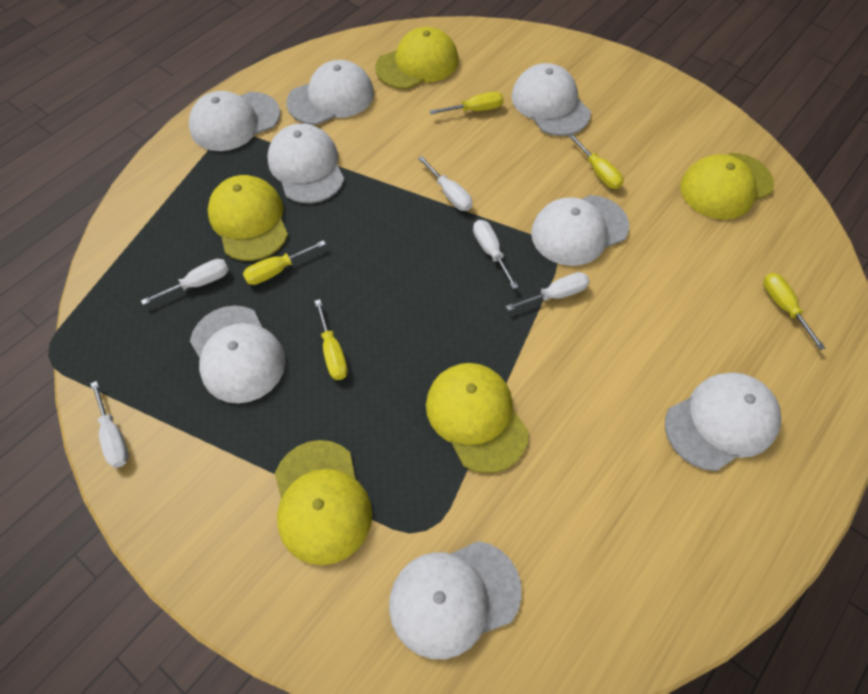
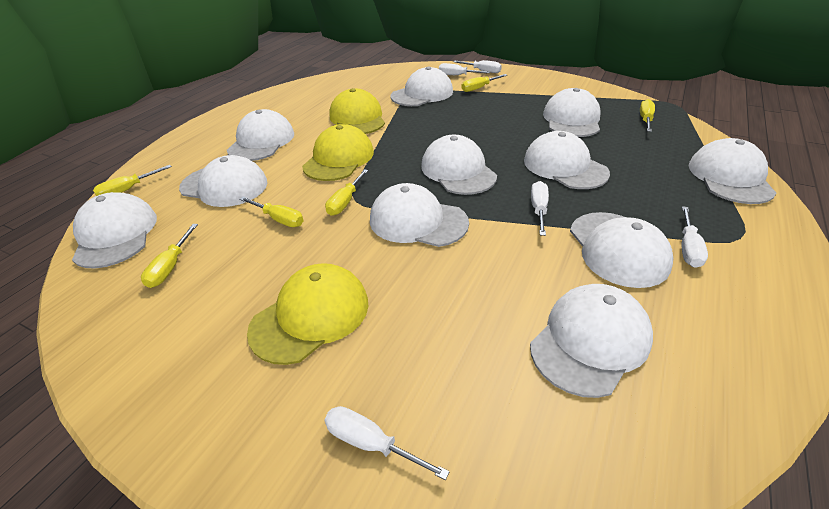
white cap: [189,91,280,151] [190,306,286,403] [267,123,344,203] [286,60,374,125] [389,541,522,659] [511,63,591,136] [531,195,629,266] [665,372,781,471] = 8 -> [72,192,157,269] [179,155,267,207] [227,109,294,161] [370,183,469,247] [390,66,453,106] [421,135,497,195] [524,131,610,189] [530,284,653,398] [543,88,601,137] [570,212,673,288] [688,138,776,204] = 11
yellow cap: [208,175,288,261] [275,440,372,565] [375,27,458,89] [426,363,529,473] [680,153,774,220] = 5 -> [247,263,369,365] [302,124,374,181] [329,88,385,134] = 3
yellow screwdriver: [243,240,326,285] [315,299,348,380] [430,92,504,114] [568,134,624,189] [763,273,825,350] = 5 -> [93,165,172,196] [141,224,198,288] [239,197,304,227] [325,169,368,216] [462,74,507,92] [640,99,655,132] = 6

